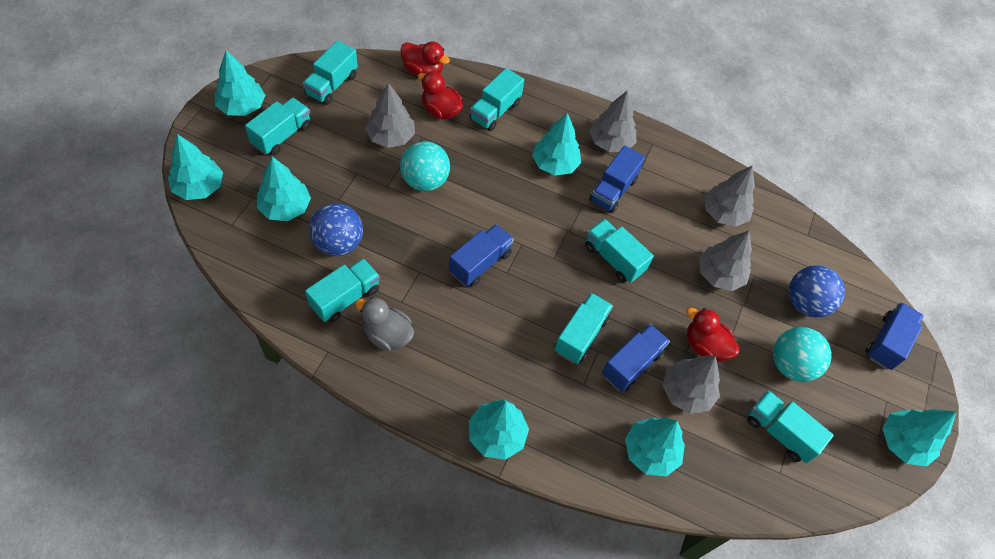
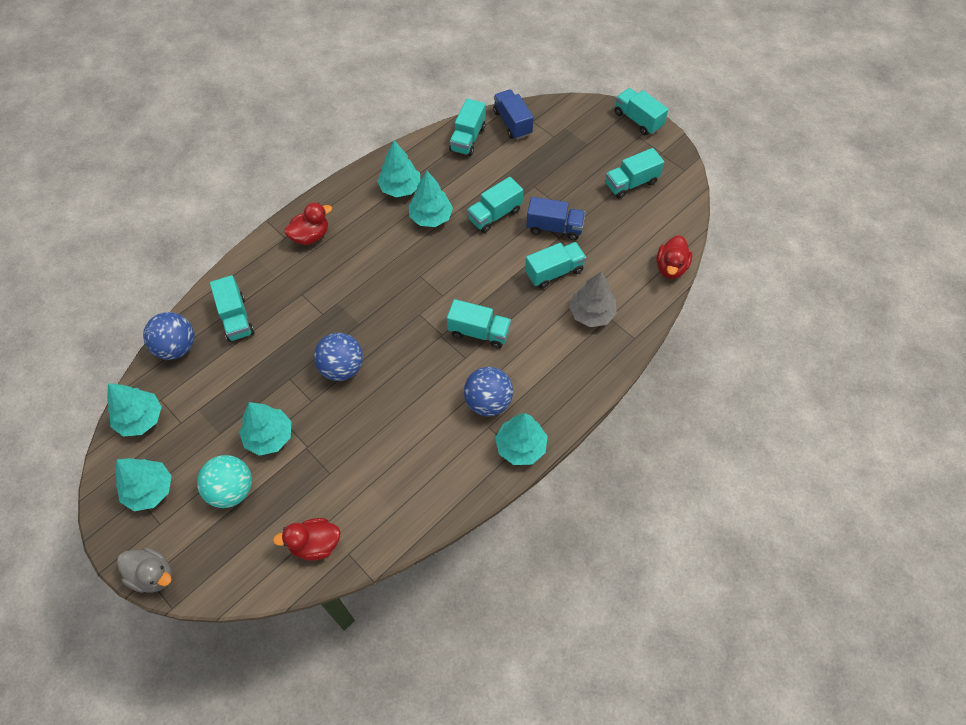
blue ball: [309,203,363,256] [789,265,845,318] = 2 -> [143,312,194,360] [314,333,363,381] [464,367,513,416] = 3
blue truck: [449,224,514,287] [589,146,645,213] [602,324,670,392] [865,302,924,370] = 4 -> [493,89,534,139] [526,197,586,240] = 2
grey tree: [365,83,415,148] [589,90,636,152] [662,356,720,414] [699,231,752,291] [704,166,755,227] = 5 -> [569,272,617,327] = 1
turquoise ball: [400,141,450,191] [773,327,832,382] = 2 -> [197,455,252,508] = 1
turquoise tree: [168,134,223,200] [215,50,265,116] [257,157,311,221] [469,400,529,460] [532,113,581,176] [625,417,685,476] [883,409,956,466] = 7 -> [107,383,162,437] [115,458,172,511] [239,402,292,456] [377,140,420,197] [409,171,453,227] [495,413,547,465] = 6

